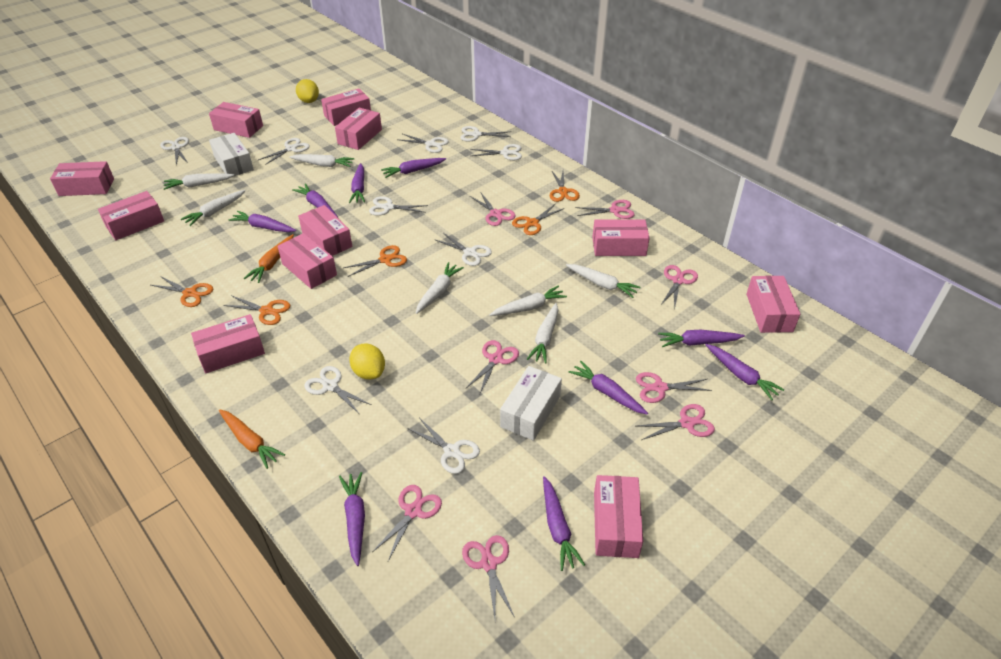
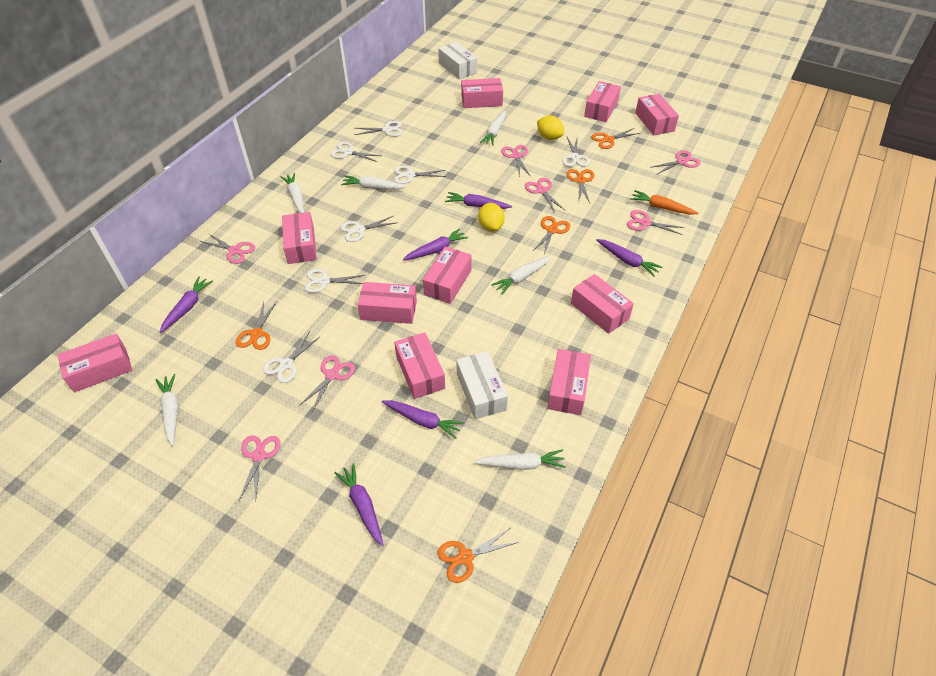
orange carrot: [219,409,285,469] [244,234,294,283] = 2 -> [631,190,699,215] = 1
pink box: [50,161,114,196] [98,191,164,240] [191,314,265,373] [209,102,263,138] [278,233,337,289] [298,205,352,256] [321,88,371,126] [335,108,382,150] [592,220,650,256] [594,475,643,558] [746,276,800,333] = 11 -> [58,333,132,392] [282,212,317,264] [358,282,417,324] [394,332,445,399] [423,246,472,304] [461,78,503,108] [547,349,591,415] [571,274,634,334] [584,81,621,122] [635,94,679,135] = 10
pink scissors: [372,485,442,561] [462,535,514,619] [466,340,519,394] [470,192,516,226] [576,200,635,219] [636,372,712,403] [638,404,715,440] [661,265,698,308] = 8 -> [200,233,255,264] [239,435,281,502] [299,355,355,411] [501,145,531,177] [525,178,565,213] [627,210,685,235] [650,150,700,174] = 7
purple carrot: [229,211,296,232] [292,183,338,218] [339,472,365,566] [349,163,365,203] [381,158,446,178] [543,476,585,571] [569,361,648,415] [658,330,745,347] [706,344,785,400] = 9 -> [160,277,213,333] [335,463,383,546] [382,400,464,439] [403,228,468,261] [445,192,512,209] [596,239,663,277] = 6
white carrot: [164,174,234,190] [181,190,245,226] [289,154,355,167] [416,262,464,314] [490,286,567,316] [527,303,558,364] [566,264,641,298] = 7 -> [156,374,178,446] [280,173,304,213] [341,175,407,189] [474,449,566,470] [480,110,506,146] [491,256,552,295] = 6
white scissors: [160,137,189,165] [258,138,310,165] [304,366,371,413] [369,196,428,216] [397,134,449,153] [407,419,480,474] [434,233,492,266] [461,126,511,142] [470,144,522,160] = 9 -> [263,332,321,383] [305,269,365,293] [330,142,381,162] [340,216,398,242] [354,120,403,137] [394,166,446,184] [562,136,590,167] = 7

